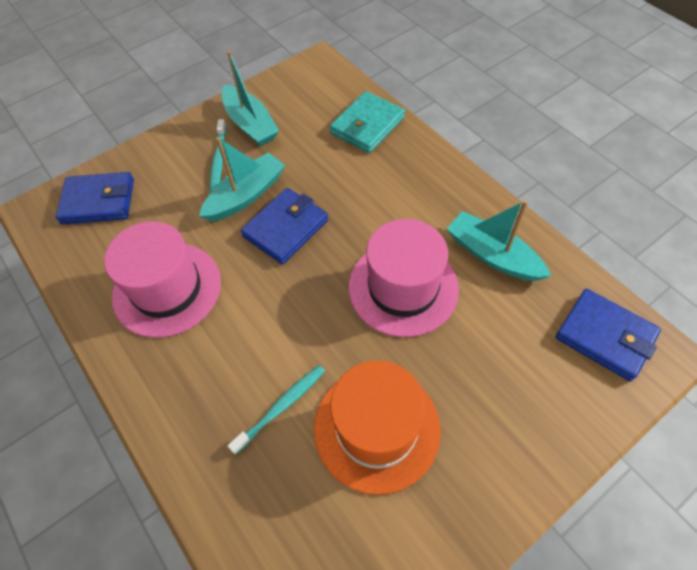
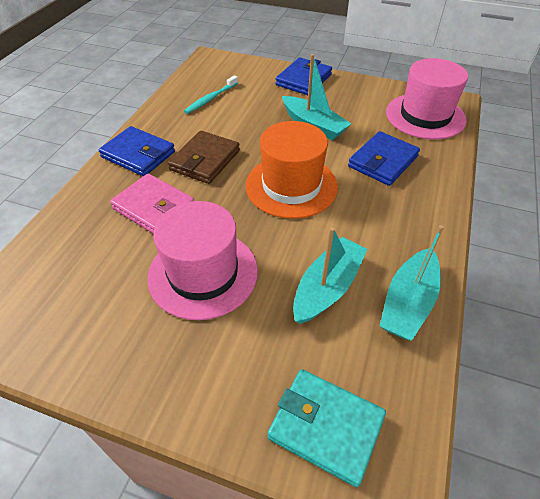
brown wallet: none = 0 -> [168,131,240,184] = 1
pink wallet: none = 0 -> [110,173,194,234] = 1
turquoise toothbrush: [210,119,226,193] [227,365,325,455] = 2 -> [184,75,238,114] = 1

